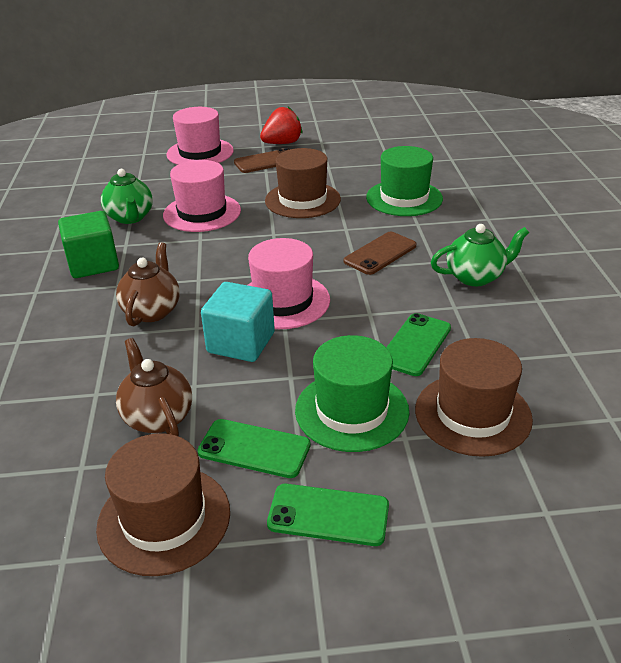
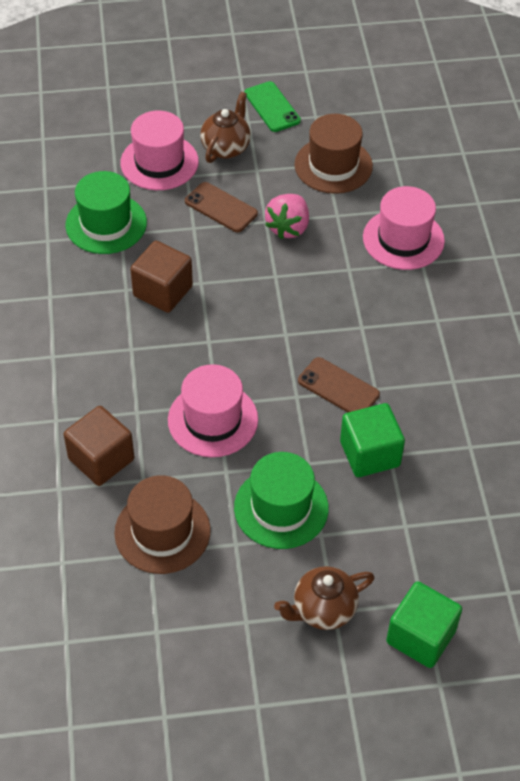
brown cube: none = 0 -> [64,406,134,486] [130,241,193,313] = 2
brown hat: [96,433,230,576] [265,148,341,218] [415,338,533,457] = 3 -> [114,475,211,574] [295,114,373,194] = 2
green cube: [58,211,119,278] = 1 -> [340,403,405,477] [386,581,462,668] = 2
green phone: [197,419,311,478] [267,484,389,546] [386,313,451,376] = 3 -> [245,81,301,132] = 1
green teapot: [101,169,153,224] [431,224,529,286] = 2 -> none = 0
pink strawberry: none = 0 -> [265,194,309,239] = 1
red strawberry: [260,107,302,144] = 1 -> none = 0
turquoise cube: [201,282,275,362] = 1 -> none = 0

